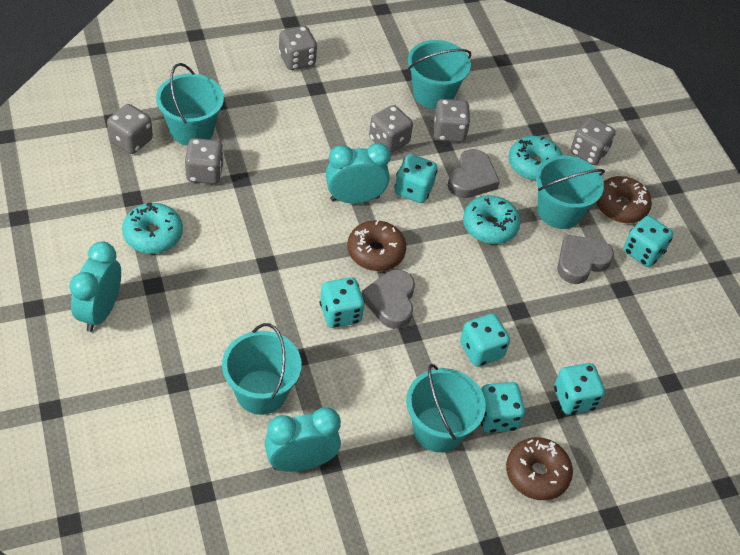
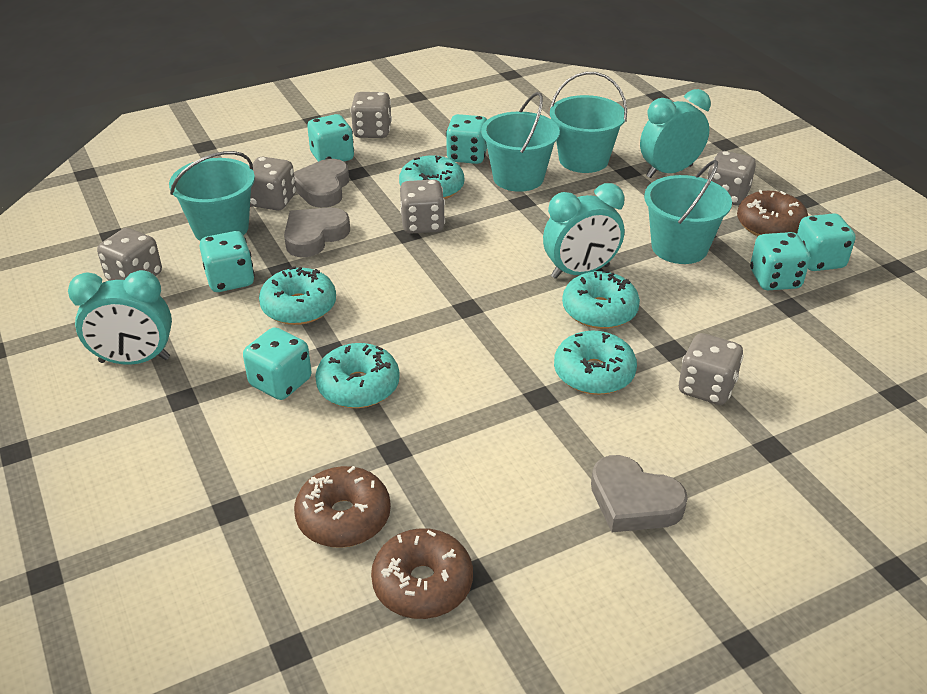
turquoise bucket: [156,63,224,146] [222,323,302,415] [406,364,486,453] [408,40,472,109] [536,156,605,229] = 5 -> [169,151,255,240] [481,92,560,192] [550,72,627,173] [644,160,732,264] = 4
turquoise donut: [122,202,183,254] [463,195,520,244] [509,136,563,181] = 3 -> [259,266,336,325] [315,343,400,408] [399,155,464,199] [554,331,637,395] [562,270,640,329] = 5

